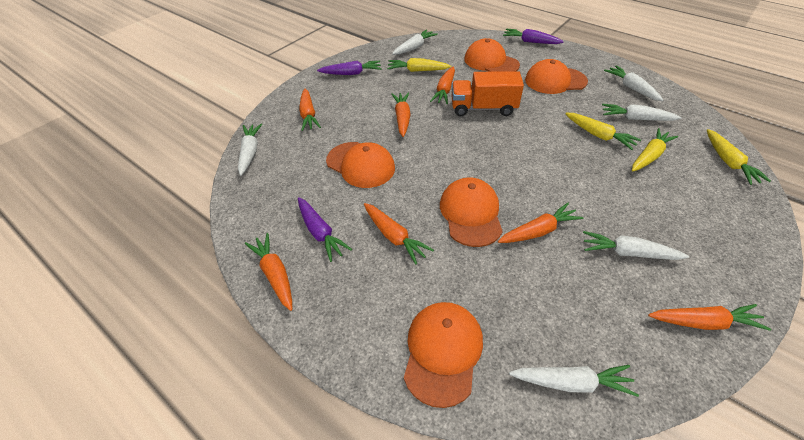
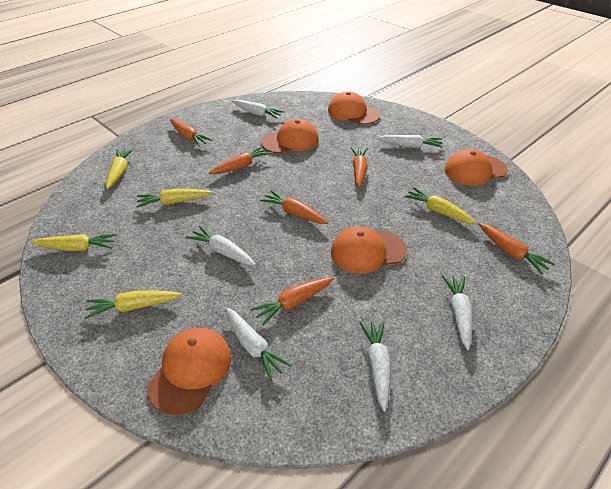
orange carrot: [245,233,292,311] [299,89,321,131] [364,203,434,264] [392,92,411,137] [430,66,455,104] [498,203,583,243] [648,304,771,331] = 7 -> [170,119,212,147] [209,146,271,174] [251,277,334,325] [260,190,328,224] [351,147,368,188] [479,223,555,274] = 6
orange truck: [452,71,524,116] = 1 -> none = 0
purple carrot: [298,197,352,262] [317,61,382,75] [503,29,564,44] = 3 -> none = 0
yellow carrot: [387,58,451,72] [565,113,641,150] [632,128,678,172] [707,129,771,185] = 4 -> [31,234,117,251] [85,290,182,319] [106,149,134,190] [136,189,213,208] [404,187,477,224] = 5

